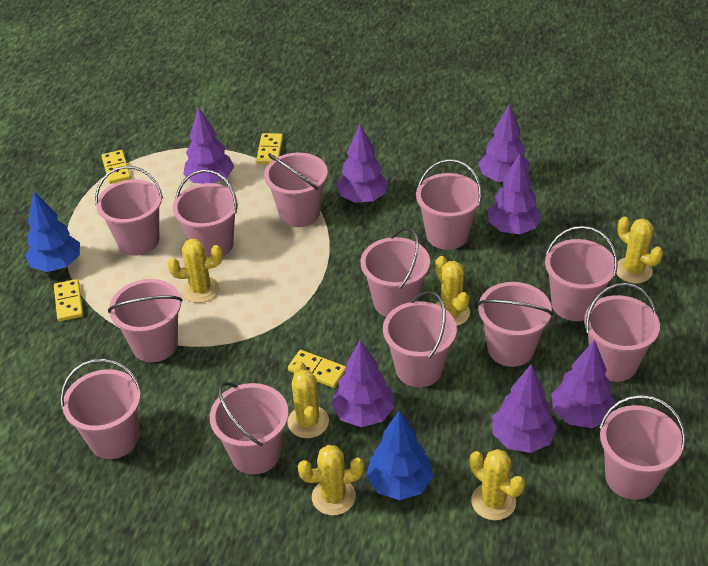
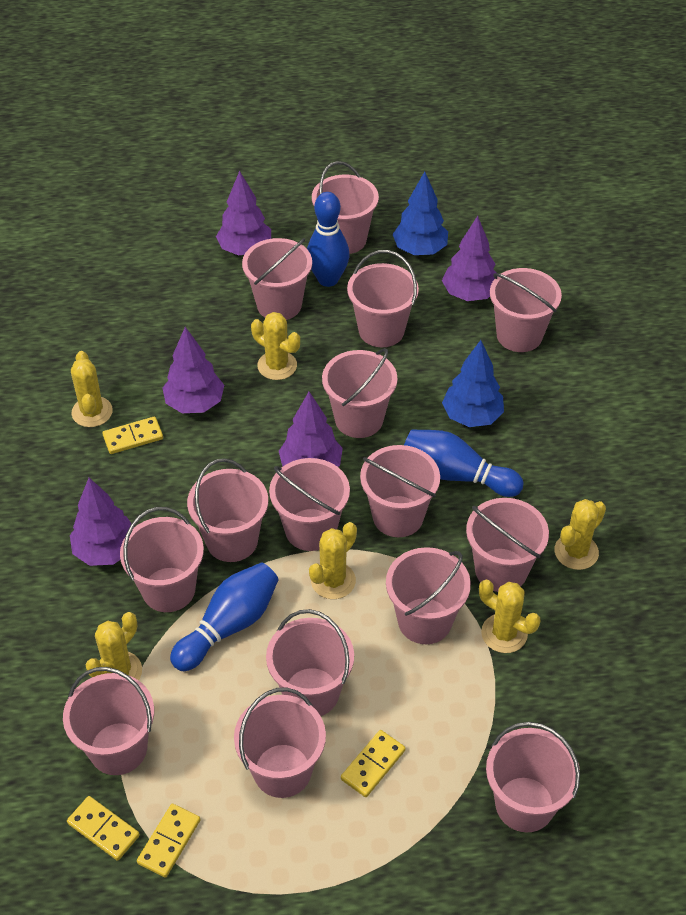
blue bowling pin: none = 0 -> [170,562,279,671] [307,192,349,287] [404,429,523,497] = 3
pink bucket: [60,359,142,459] [95,166,163,256] [108,279,183,362] [173,169,238,258] [210,382,289,475] [264,153,328,227] [361,227,430,317] [383,291,457,387] [416,159,482,250] [477,282,553,367] [545,226,618,321] [584,283,660,382] [599,395,686,500] = 13 -> [63,667,154,775] [120,507,204,612] [187,458,268,562] [234,687,326,798] [242,238,312,320] [266,609,354,716] [269,458,350,551] [312,161,379,254] [322,348,397,438] [347,250,419,347] [360,445,440,537] [386,547,471,644] [466,498,549,592] [486,722,580,832] [490,268,562,352] = 15
purple tree: [183,107,234,184] [331,340,395,427] [336,124,388,203] [478,104,530,183] [488,154,542,234] [492,364,557,453] [551,340,616,428] = 7 -> [70,478,132,566] [163,327,224,413] [216,171,271,255] [279,392,343,467] [442,216,497,301] = 5

